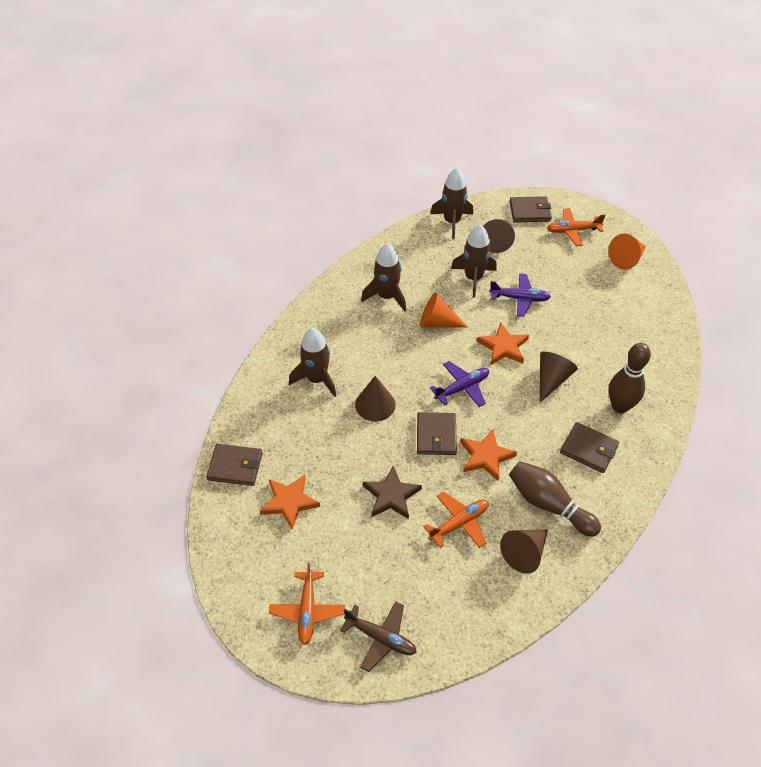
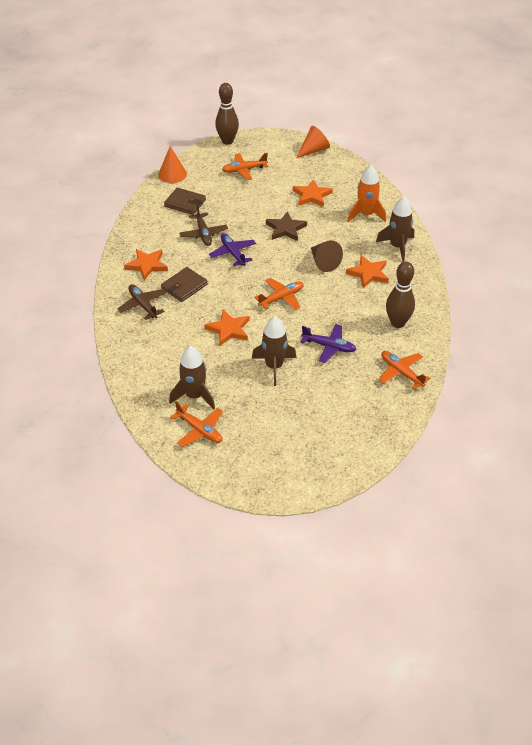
brown cone: [355,376,396,421] [483,219,515,253] [500,530,548,574] [540,352,578,402] = 4 -> [311,240,343,272] = 1
brown plane: [340,601,417,672] = 1 -> [117,284,167,320] [179,205,228,246] = 2
brown rocket: [289,328,337,397] [361,243,406,312] [430,168,473,239] [451,224,497,298] = 4 -> [169,346,215,409] [252,316,296,386] [376,196,414,262] = 3
brown wallet: [206,444,263,486] [417,412,457,455] [509,196,552,222] [560,422,619,473] = 4 -> [161,267,208,302] [164,188,206,215] = 2
orange plane: [269,562,345,645] [423,492,489,548] [547,208,605,246] = 3 -> [170,401,223,447] [222,153,268,180] [254,278,304,310] [379,351,430,390] = 4
orange rocket: none = 0 -> [348,165,386,222] = 1
orange star: [260,475,320,530] [460,429,517,481] [477,322,529,365] = 3 -> [124,249,168,281] [204,310,249,346] [293,179,333,207] [346,255,389,288] = 4

